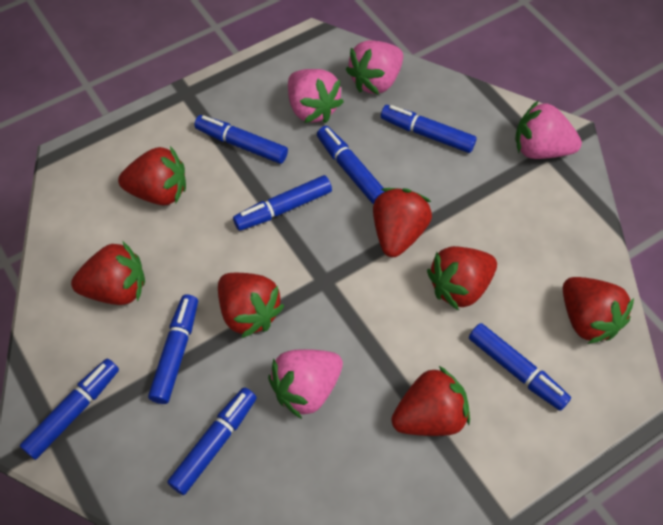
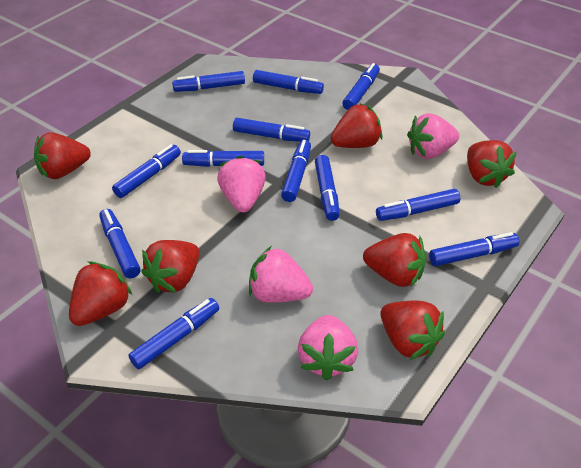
blue marker: [20,359,119,460] [148,294,198,404] [167,387,257,495] [194,115,288,164] [233,175,332,231] [317,126,384,204] [381,105,477,153] [469,323,571,411] = 8 -> [99,209,141,278] [112,144,181,198] [128,298,219,369] [172,71,245,92] [182,150,264,167] [233,118,310,142] [253,70,324,94] [281,140,311,202] [315,155,340,221] [342,63,380,110] [376,189,460,221] [429,232,519,266] = 12

